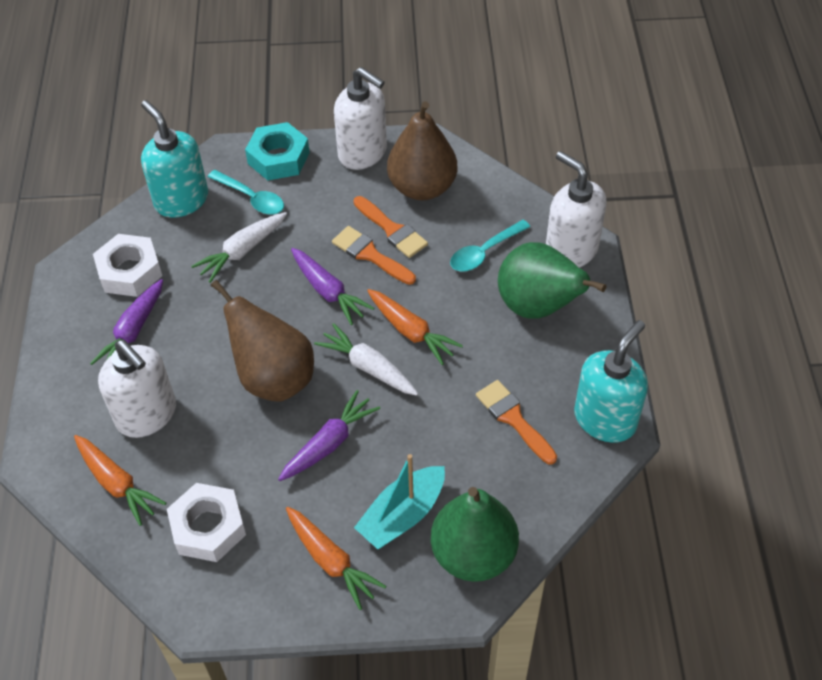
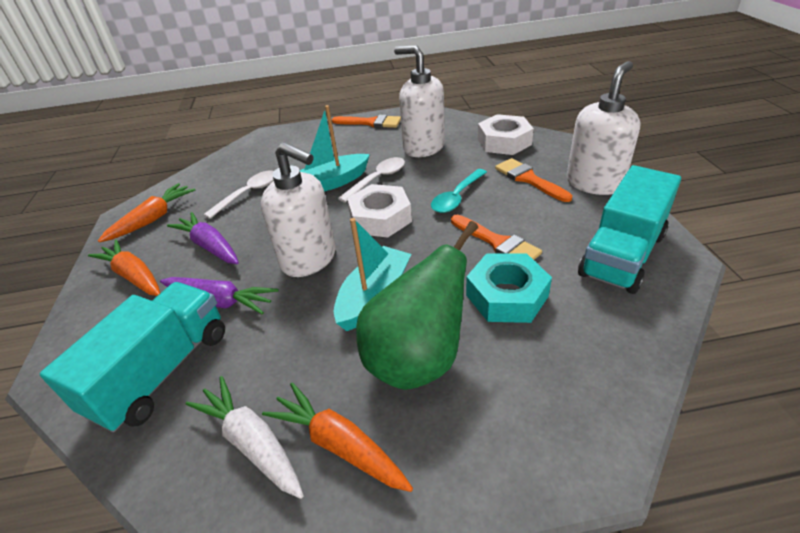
brown pear: [211,280,314,402] [387,101,457,200] = 2 -> none = 0
green pear: [431,487,519,582] [498,242,607,319] = 2 -> [356,221,478,390] = 1
purple carrot: [90,279,163,365] [278,390,380,481] [291,248,374,325] = 3 -> [160,277,278,315] [167,212,239,264] = 2
turquoise boat: [354,454,445,549] = 1 -> [300,105,370,192] [334,218,411,331] = 2
turquoise soap dispenser: [141,100,208,218] [574,320,648,443] = 2 -> none = 0
turquoise spoon: [208,170,284,215] [450,220,530,272] = 2 -> [431,169,487,213] = 1
turquoise truck: none = 0 -> [39,282,225,432] [578,165,681,294] = 2
white carrot: [191,212,287,283] [314,323,418,396] = 2 -> [186,376,304,499] = 1
white spoon: none = 0 -> [203,170,274,219] [338,157,405,203] = 2

